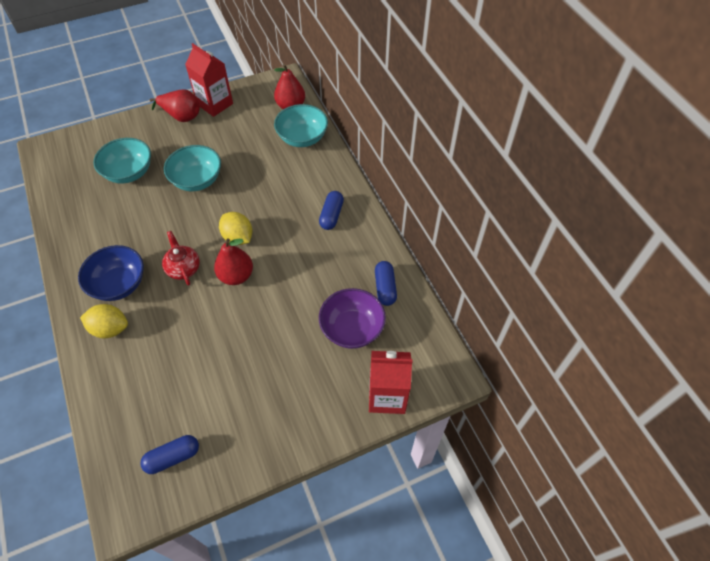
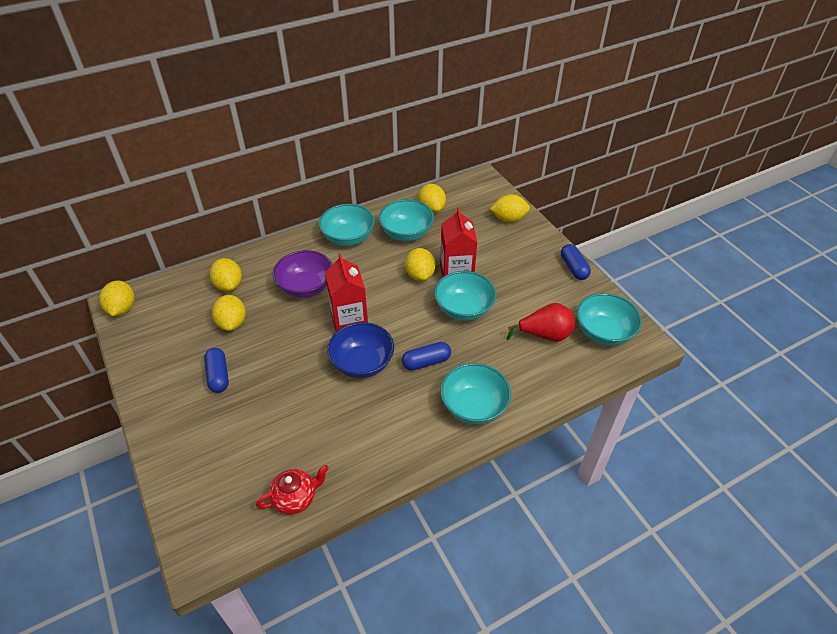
red pear: [150,89,200,122] [214,238,253,285] [274,64,305,109] = 3 -> [507,303,575,342] = 1
turquoise bowl: [93,138,151,184] [164,145,221,191] [274,104,328,147] = 3 -> [319,204,375,246] [379,199,434,241] [434,271,496,321] [441,363,511,424] [577,293,642,346] = 5
yellow lemon: [80,304,128,338] [219,212,252,245] = 2 -> [99,281,134,316] [210,258,242,292] [212,295,246,331] [405,248,436,281] [418,184,446,213] [490,194,530,222] = 6

